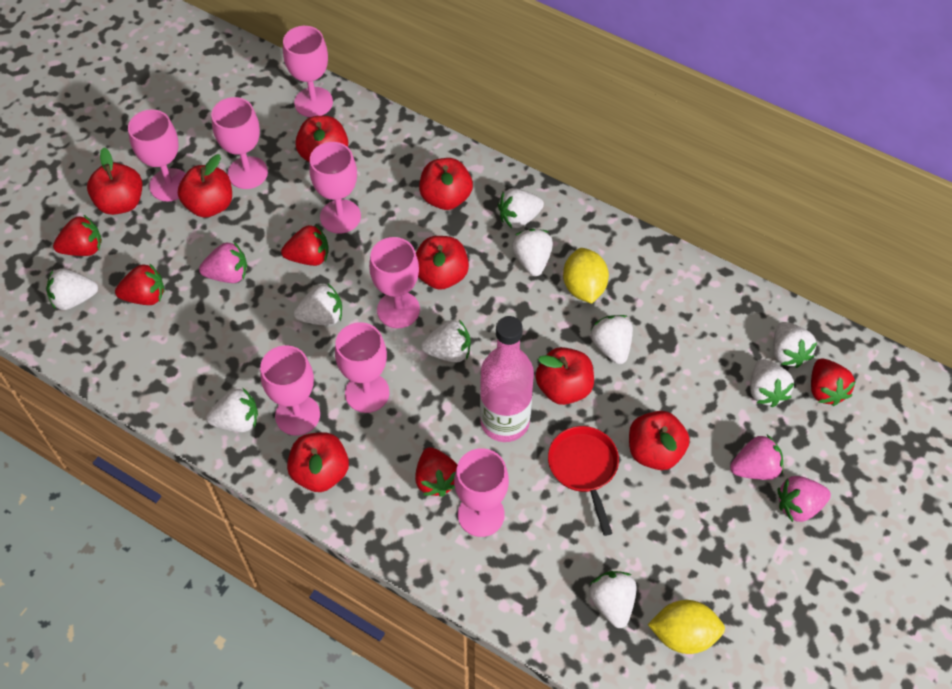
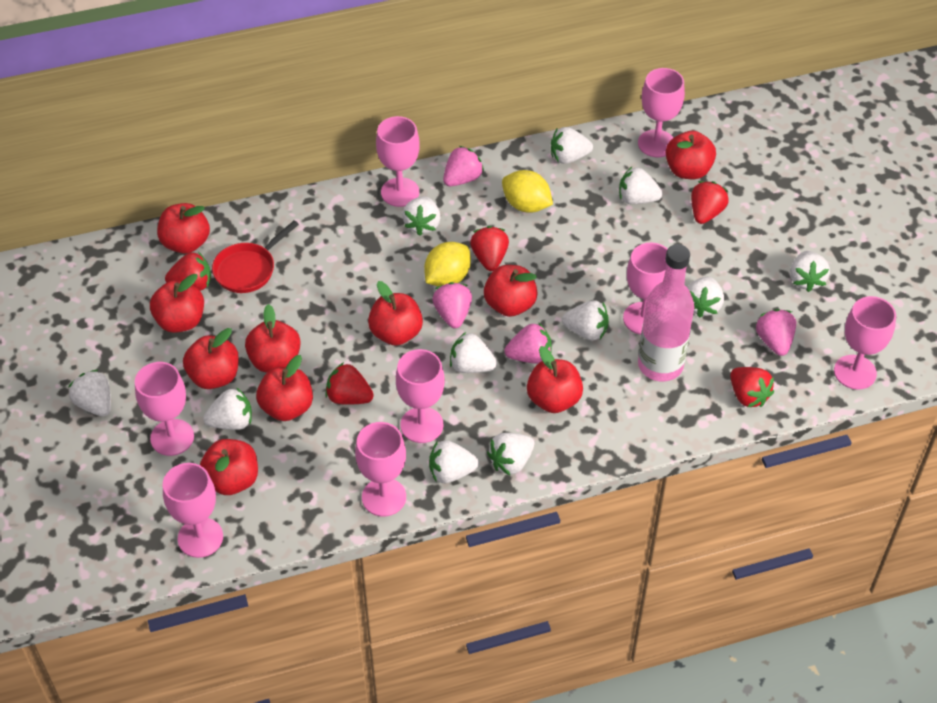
pink strawberry: [199,242,247,283] [730,435,783,480] [778,476,831,522] = 3 -> [432,282,472,328] [443,146,484,186] [504,322,552,364] [756,309,796,356] = 4
red apple: [87,147,142,215] [178,154,232,218] [287,432,349,492] [295,116,348,162] [416,236,469,290] [419,158,473,210] [535,347,594,405] [629,411,690,470] = 8 -> [150,274,204,333] [157,203,210,254] [183,328,239,389] [200,439,258,495] [245,304,301,373] [256,355,313,421] [368,281,423,346] [484,265,538,317] [527,346,583,413] [666,131,716,179] = 10
white strawberry: [46,268,98,310] [206,387,258,432] [294,284,342,326] [421,319,471,362] [498,188,544,228] [512,229,553,276] [589,571,636,628] [591,315,633,364] [750,359,794,407] [774,322,817,368] = 10 -> [68,370,111,417] [203,387,252,430] [402,196,441,236] [429,440,479,483] [450,332,497,373] [487,433,534,475] [551,127,593,164] [562,300,609,341] [619,167,663,204] [687,277,724,318] [790,251,830,292] = 11

